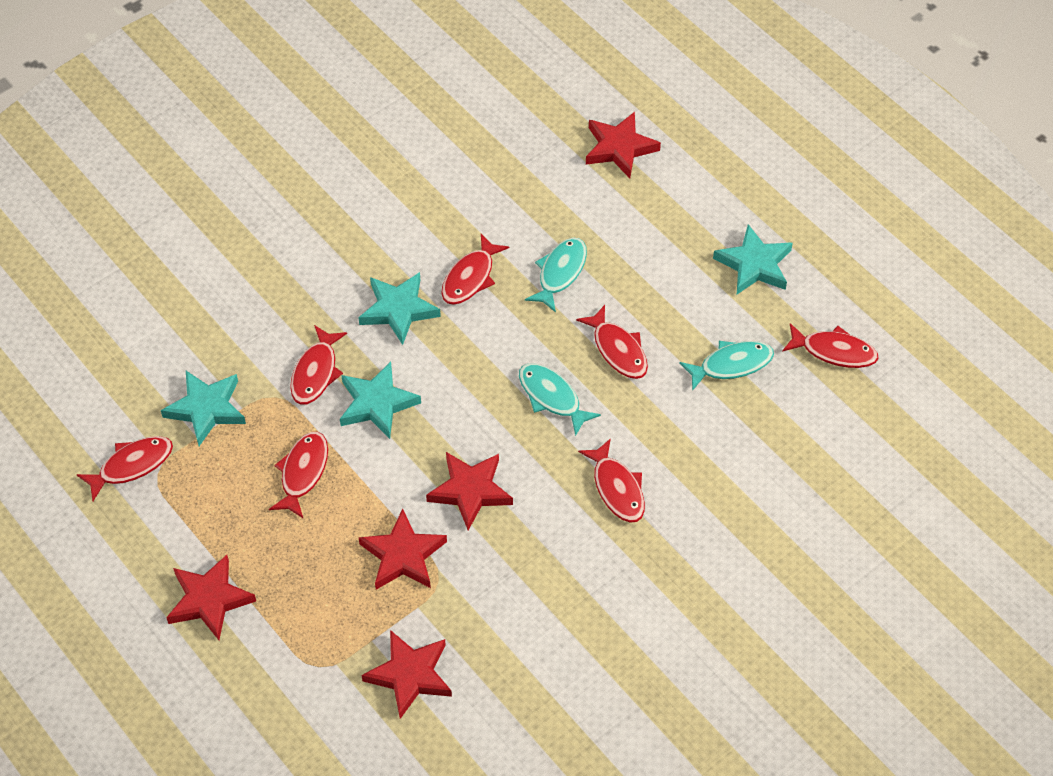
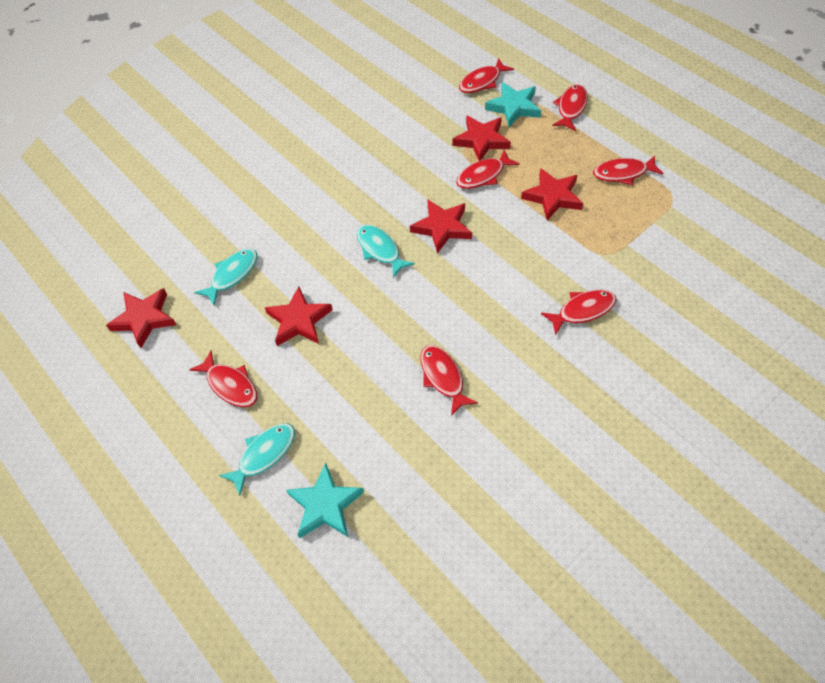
turquoise star: [161,371,246,446] [340,362,421,439] [358,272,441,345] [713,224,793,294] = 4 -> [286,463,364,538] [485,82,541,127] = 2

